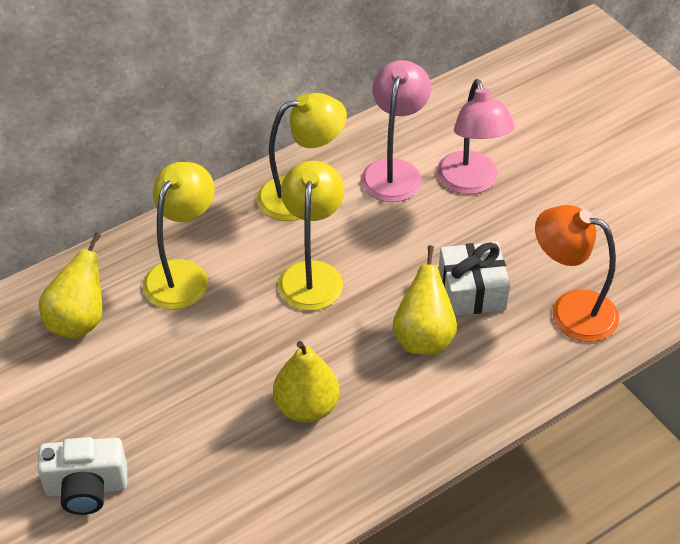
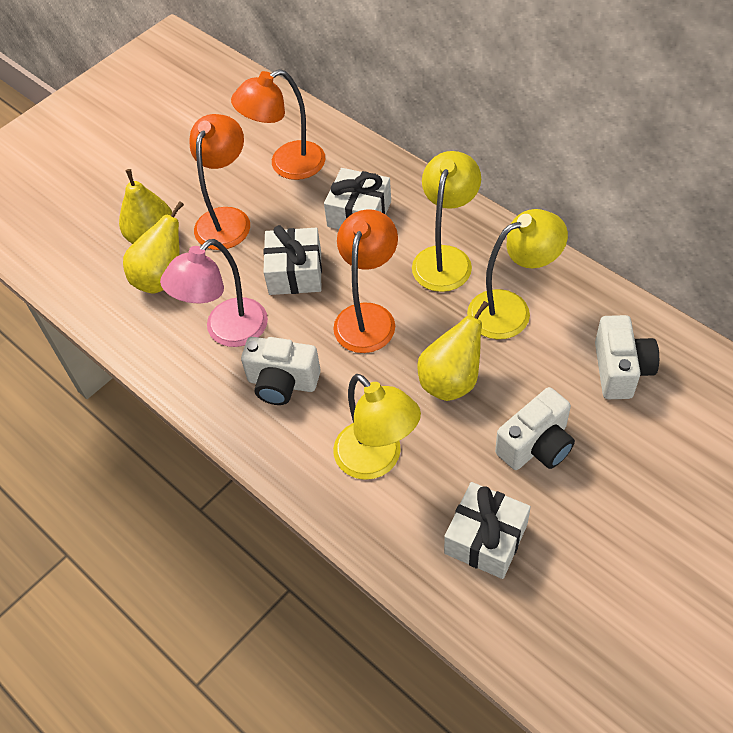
orange lamp: [535,205,619,342] = 1 -> [190,114,250,250] [231,69,325,180] [333,209,398,353] = 3
pink lamp: [361,60,431,202] [437,79,515,194] = 2 -> [160,239,268,347] = 1
white camera: [37,437,127,515] = 1 -> [241,337,321,405] [495,387,575,470] [595,315,659,399] = 3
white gift: [439,242,510,316] = 1 -> [263,225,322,295] [324,168,391,229] [444,482,531,579] = 3

